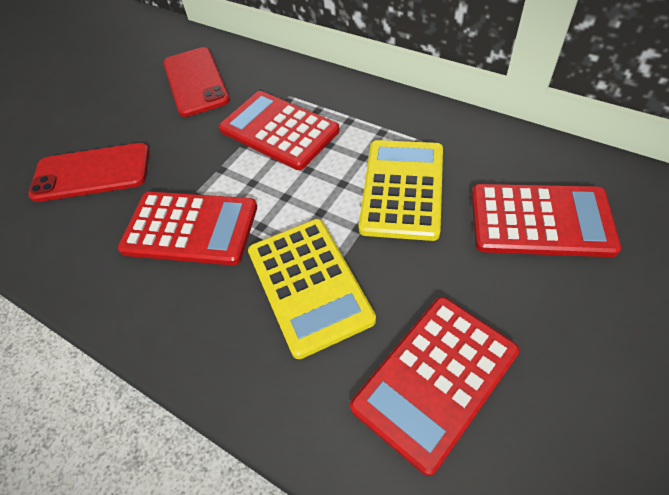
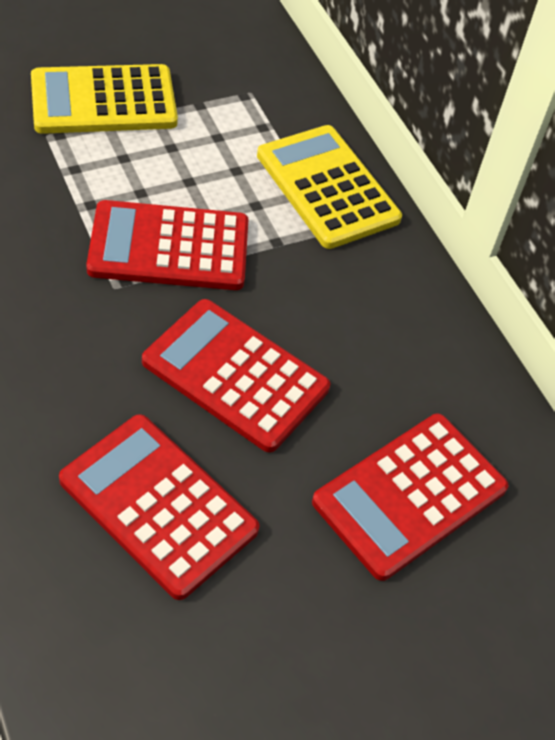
red phone: [28,143,149,202] [163,47,230,117] = 2 -> none = 0

